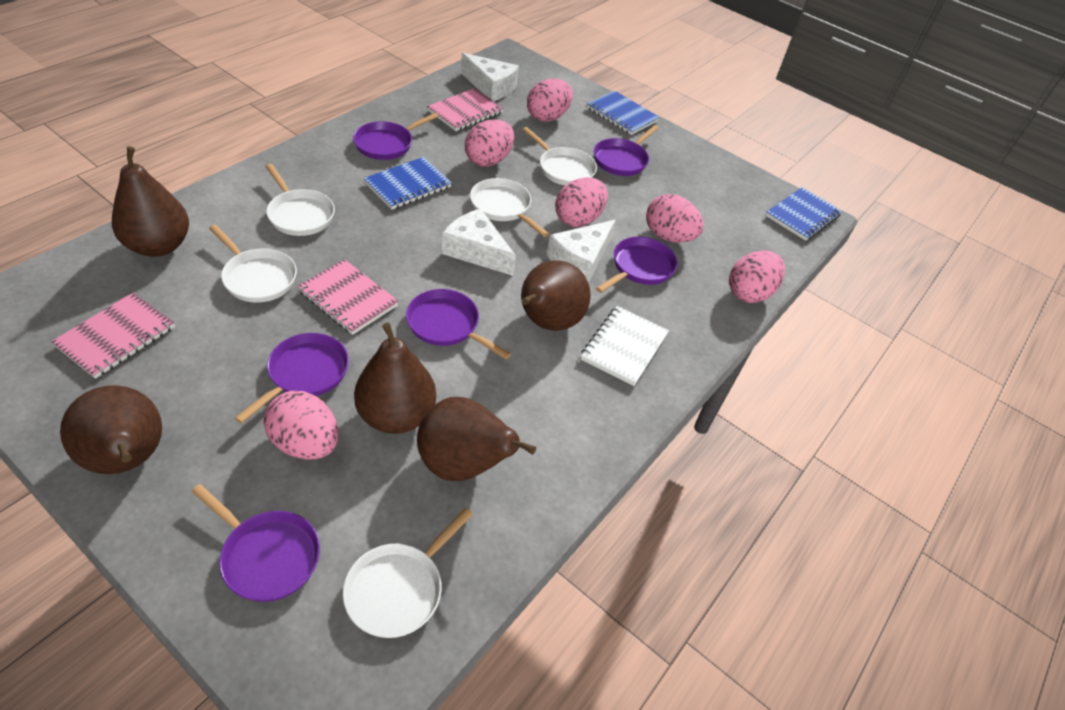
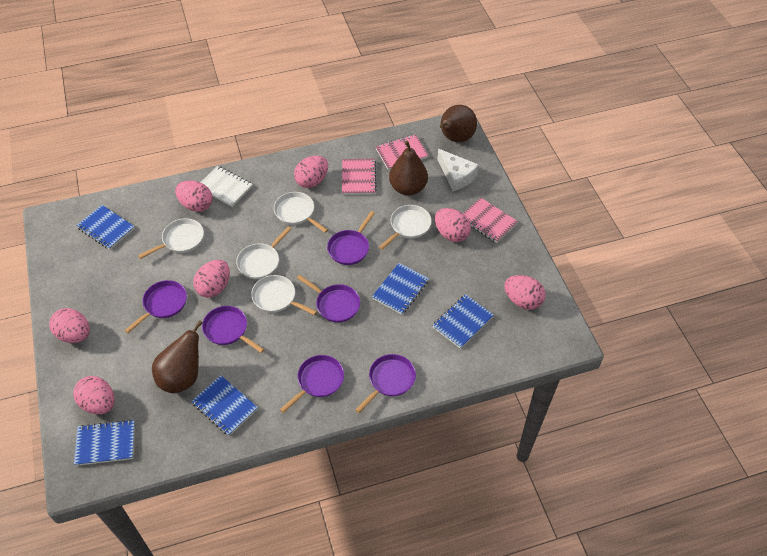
blue notebook: [364,157,452,209] [587,91,660,135] [766,187,842,241] = 3 -> [74,420,135,466] [76,205,135,250] [191,375,258,436] [372,263,429,315] [432,294,494,349] = 5
brown pear: [60,385,162,474] [112,146,189,257] [354,323,436,434] [417,397,536,481] [521,261,591,330] = 5 -> [152,320,203,393] [389,141,428,196] [440,105,477,142] = 3
pink egg: [264,391,339,460] [465,119,514,167] [527,79,573,122] [555,177,608,227] [646,194,704,243] [729,251,785,303] = 6 -> [49,308,90,343] [73,376,115,414] [175,180,213,212] [193,260,230,298] [294,156,328,188] [435,208,471,242] [504,275,545,310] = 7
white cheese: [442,209,516,276] [461,53,519,101] [547,220,615,283] = 3 -> [437,149,479,191] = 1

